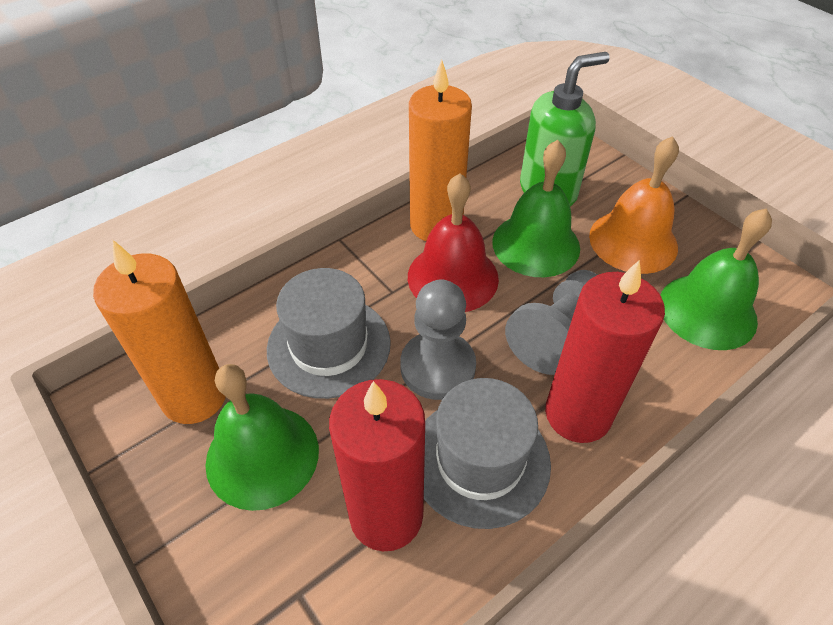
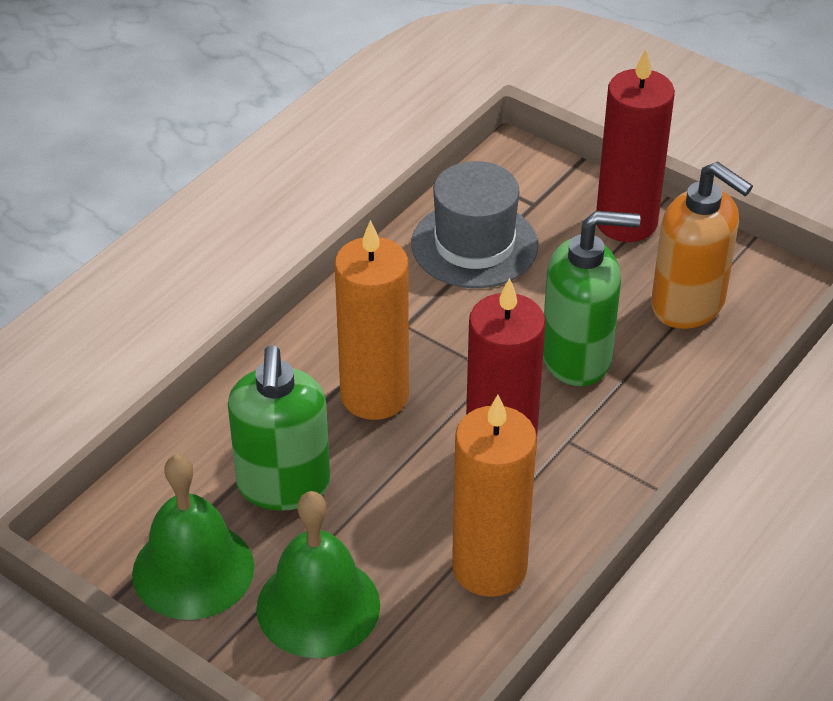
green bell: [205,364,319,511] [492,140,580,277] [661,208,772,350] = 3 -> [132,454,254,620] [256,491,380,658] = 2
green soap dispenser: [520,52,610,206] = 1 -> [228,345,330,511] [543,211,641,386] = 2
grey hat: [267,268,391,399] [424,378,551,529] = 2 -> [411,161,538,288] = 1
grey pawn: [400,280,476,400] [505,270,597,375] = 2 -> none = 0
orange bell: [589,136,679,274] = 1 -> none = 0
orange soap dispenser: none = 0 -> [651,161,753,329] = 1
red bell: [408,173,499,312] = 1 -> none = 0

